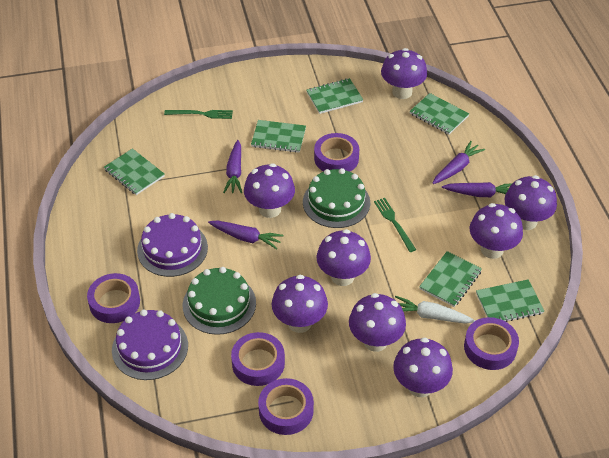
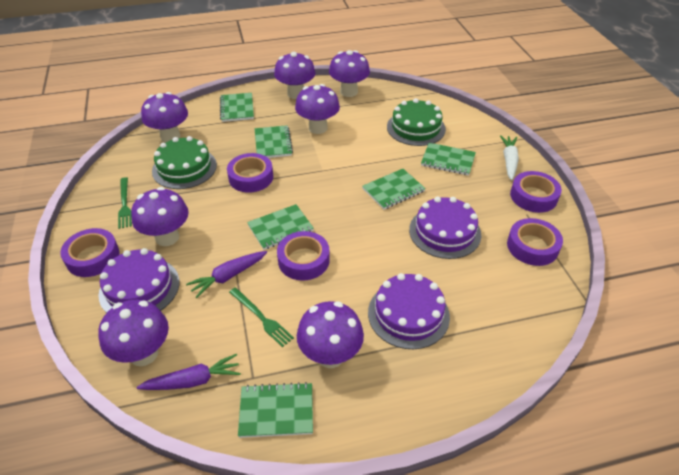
purple cake: [112,309,188,380] [137,213,208,277] = 2 -> [99,248,179,313] [368,273,450,349] [409,196,481,259] = 3
purple carrot: [208,220,284,249] [223,140,242,193] [432,141,485,184] [442,182,512,197] = 4 -> [137,354,241,390] [186,251,267,298] = 2
purple mushroom: [244,163,295,218] [271,275,328,333] [316,229,371,286] [349,293,406,352] [381,48,427,99] [393,337,453,397] [470,203,523,259] [505,175,557,230] = 8 -> [98,300,169,366] [131,187,189,246] [141,92,188,142] [274,52,316,99] [295,84,340,134] [297,301,364,368] [329,50,370,97] = 7

